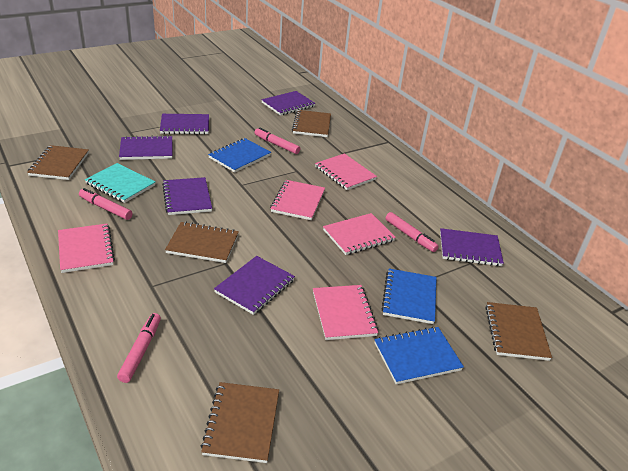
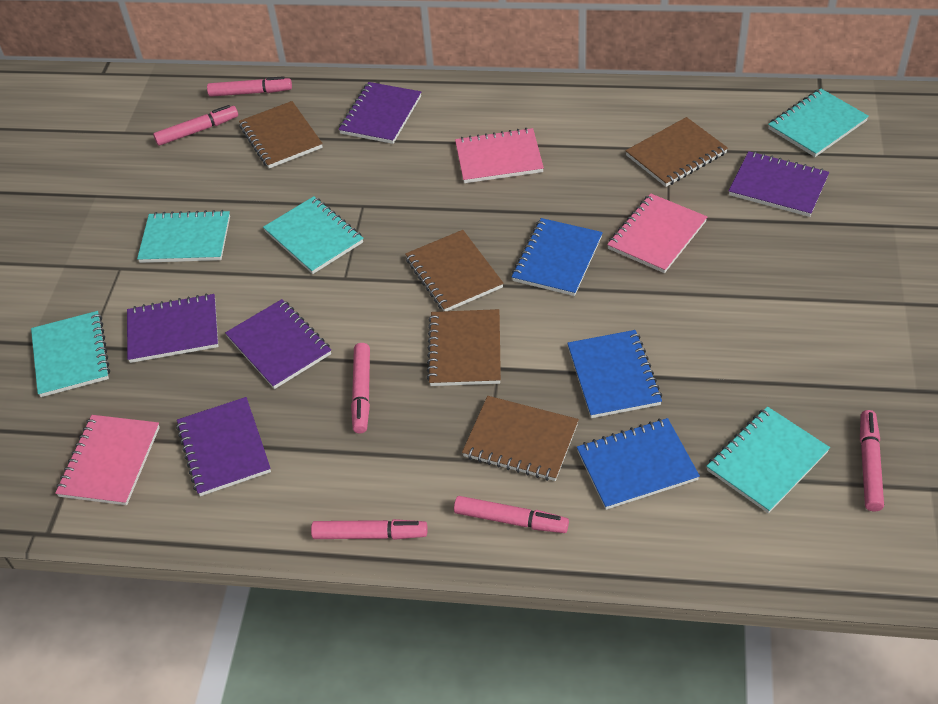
pink marker: [79,188,133,220] [117,313,161,383] [255,127,300,154] [385,212,439,252] = 4 -> [153,105,238,146] [207,76,292,97] [311,519,428,540] [351,343,370,434] [454,496,569,533] [860,410,884,511] = 6
pink notebook: [58,224,115,273] [270,180,325,220] [313,285,379,340] [315,153,377,190] [323,213,396,255] = 5 -> [55,415,160,505] [455,128,544,183] [607,193,707,273] = 3
purple notebook: [119,135,173,160] [160,114,209,135] [162,177,212,215] [214,256,295,315] [261,91,315,116] [440,228,504,266] = 6 -> [127,293,218,363] [176,397,271,496] [225,299,331,389] [339,82,421,144] [729,151,829,217] = 5
turquoise notebook: [85,163,155,203] = 1 -> [31,311,110,397] [137,210,230,263] [263,196,363,274] [706,406,830,513] [768,89,869,157] = 5

